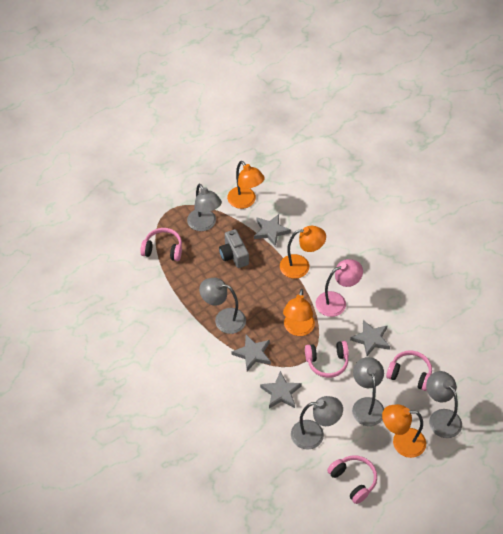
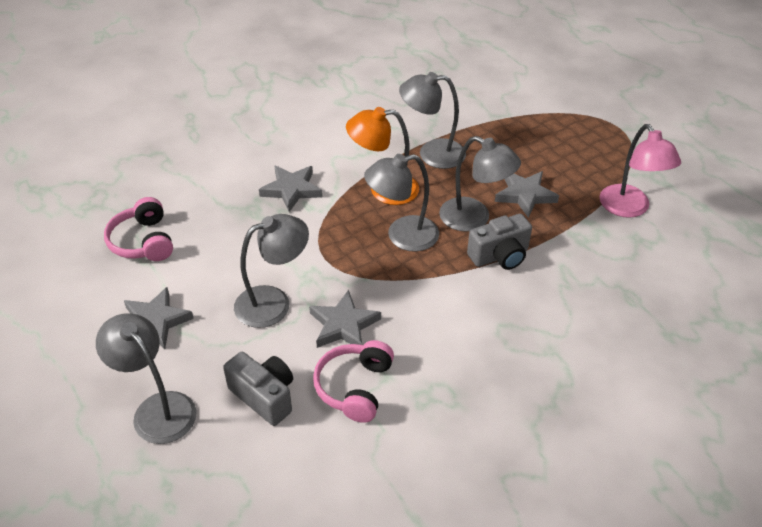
grey camera: [219,229,249,268] = 1 -> [223,352,293,426] [467,214,532,270] = 2
orange lamp: [227,161,265,209] [280,226,326,279] [283,289,315,336] [382,404,426,458] = 4 -> [346,107,419,205] = 1
pink headphones: [140,228,182,261] [305,341,349,378] [327,456,377,504] [386,351,432,391] = 4 -> [104,197,173,261] [313,340,394,423] = 2

